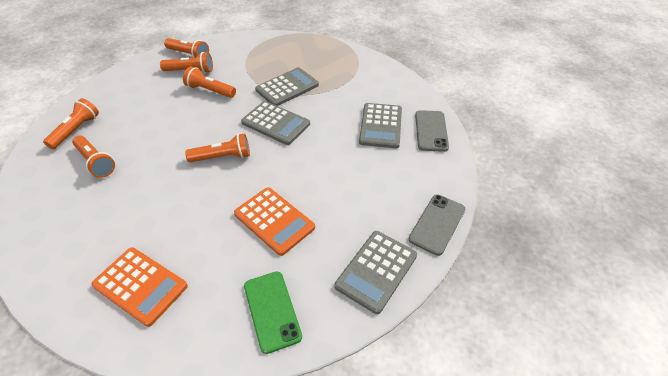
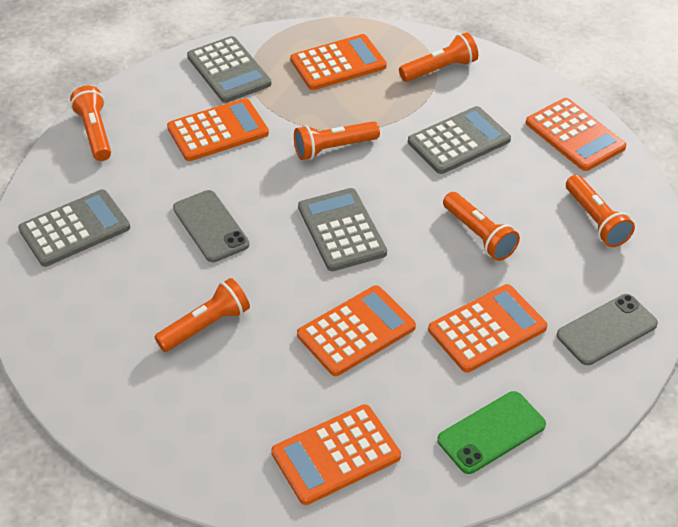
orange calculator: [91,247,188,327] [234,187,315,256] = 2 -> [167,98,269,161] [271,404,401,505] [290,34,387,90] [297,285,416,376] [428,284,547,373] [526,98,626,171] = 6

